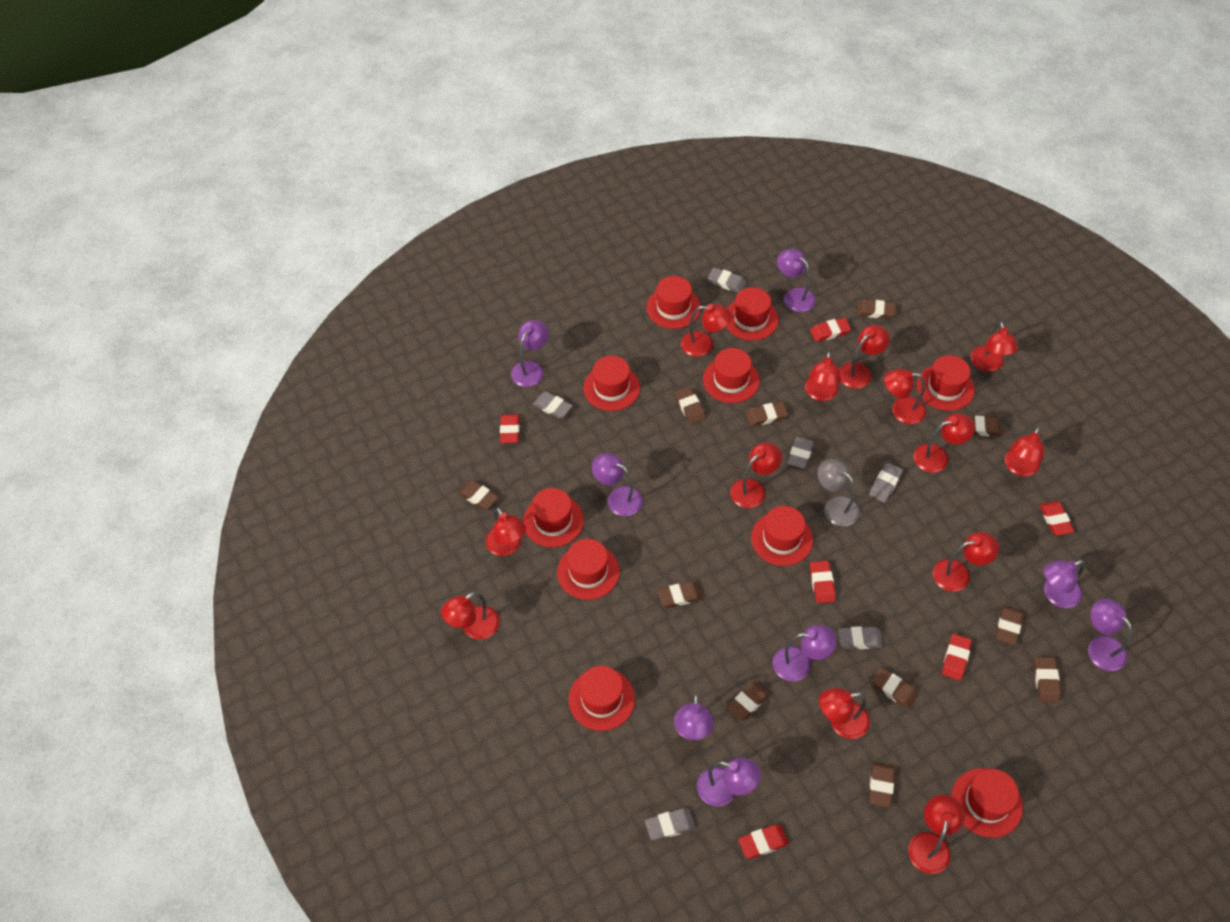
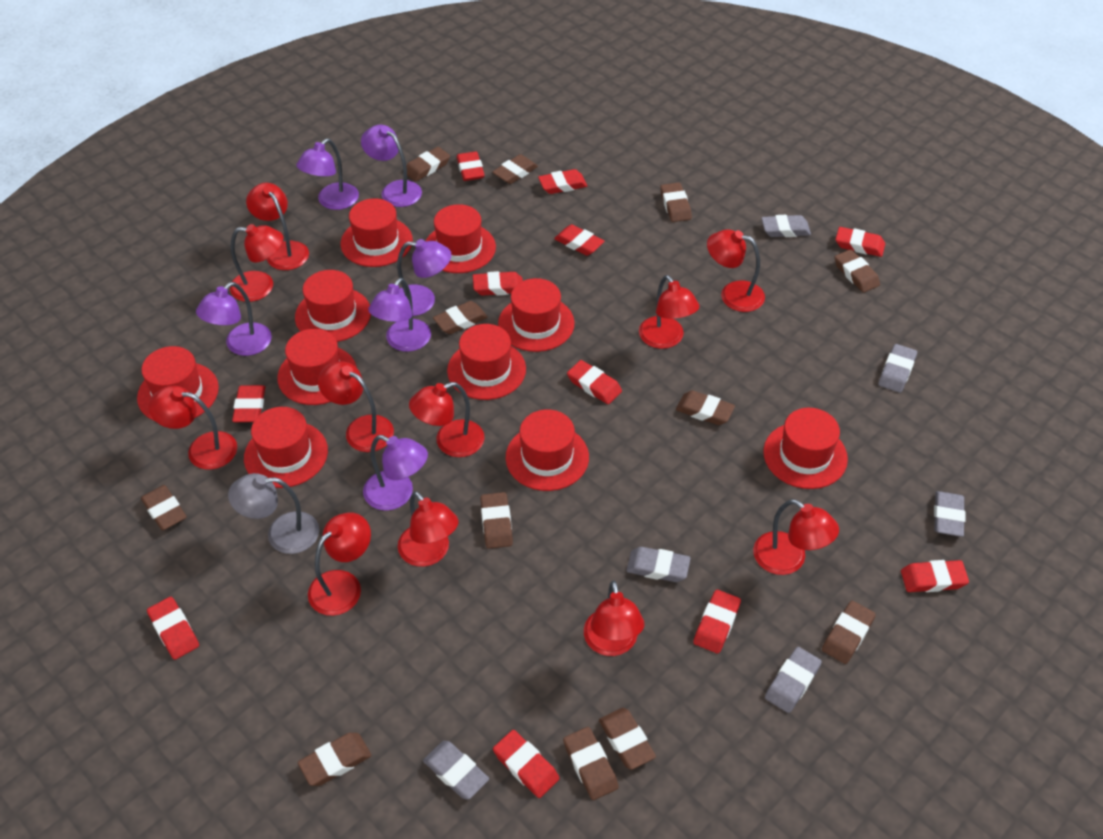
brown eraser: [458,480,498,510] [657,581,703,608] [675,387,706,424] [727,682,770,721] [746,402,788,426] [857,299,896,319] [869,762,895,808] [871,667,918,709] [969,416,1002,437] [996,606,1023,645] [1034,657,1061,702] = 11 -> [141,485,187,530] [298,733,371,786] [406,147,450,182] [433,301,488,334] [480,492,513,549] [492,154,538,184] [563,727,619,800] [599,708,656,770] [660,182,692,222] [676,390,735,425] [822,601,876,664] [835,249,880,293] = 12
purple lamp: [511,320,548,387] [592,453,643,516] [674,693,714,740] [697,758,761,807] [773,625,837,681] [777,249,816,312] [1043,560,1085,608] [1088,598,1132,671] = 8 -> [196,282,272,356] [296,139,359,210] [361,125,422,207] [363,435,428,511] [368,278,431,352] [397,239,452,316] = 6
red eraser: [500,414,520,443] [738,824,789,859] [810,318,851,342] [810,561,836,603] [942,634,972,681] [1039,501,1074,535] = 6 -> [147,597,199,660] [232,385,265,422] [457,151,485,181] [473,271,523,296] [493,730,560,798] [538,169,587,194] [554,224,605,256] [567,360,622,404] [693,590,741,654] [835,227,885,257] [901,560,969,592] = 11
red lamp: [441,592,500,639] [485,507,526,556] [681,304,732,357] [730,442,782,508] [805,351,842,401] [819,688,870,739] [839,325,890,389] [884,369,926,424] [908,795,965,874] [913,413,975,473] [933,532,999,592] [970,321,1018,372] [1005,427,1044,476] = 13 -> [148,386,237,470] [230,224,283,302] [246,183,309,270] [308,512,371,616] [318,361,394,452] [398,491,459,567] [409,382,485,457] [584,581,644,656] [639,275,699,349] [707,229,765,312] [753,499,839,575] = 11

